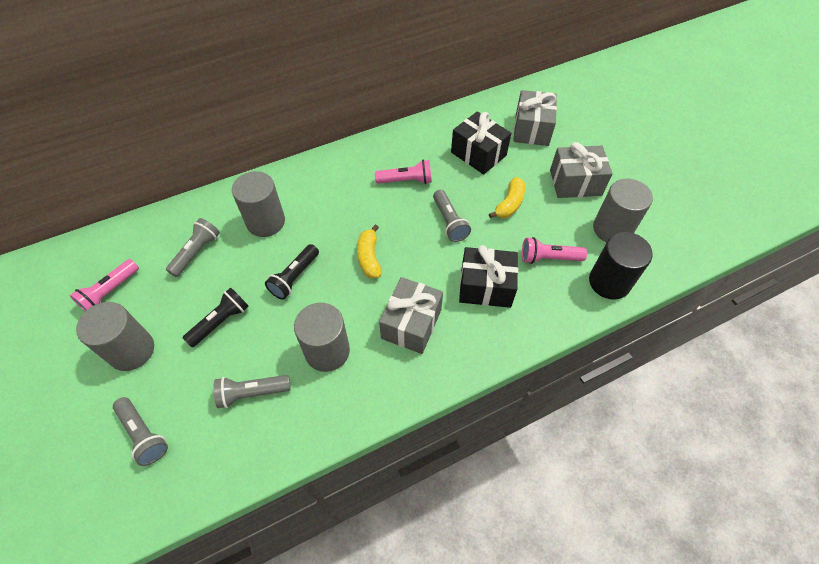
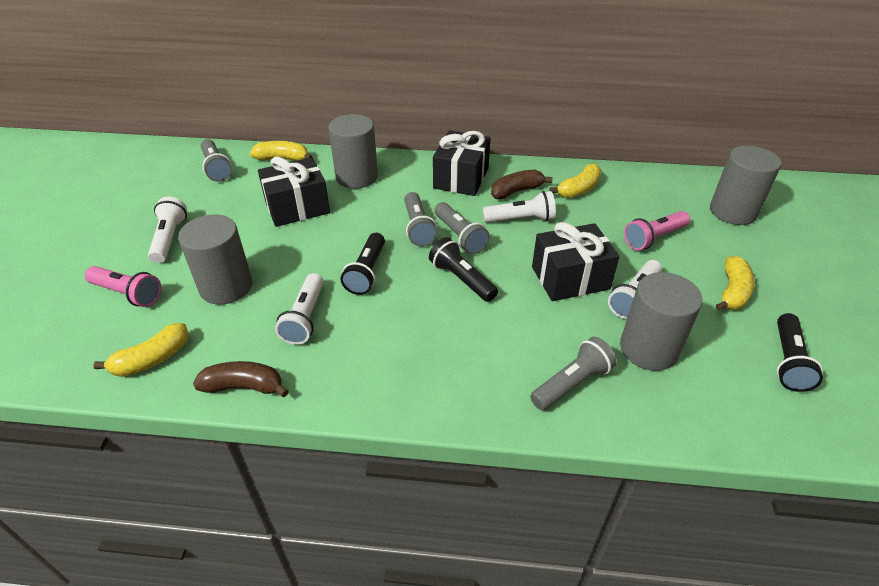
black cylinder: [589,232,653,300] = 1 -> none = 0
black flashlight: [183,287,249,347] [265,244,319,300] = 2 -> [341,233,385,295] [429,237,498,302] [777,313,823,392] = 3
black gift: [451,112,511,174] [459,245,518,308] = 2 -> [258,156,330,227] [433,130,490,196] [532,222,620,301] = 3
brown banana: none = 0 -> [193,361,288,397] [491,170,553,200] = 2
grey gift: [379,277,443,354] [513,90,557,146] [550,142,613,198] = 3 -> none = 0
pink flashlight: [70,259,139,311] [375,160,432,184] [522,237,587,264] = 3 -> [85,266,162,307] [624,211,690,250] = 2
white flashlight: none = 0 -> [148,197,187,263] [275,273,324,345] [483,191,556,223] [608,260,662,319] = 4
yellow banana: [357,225,381,279] [489,177,525,218] = 2 -> [93,323,189,377] [250,141,313,161] [549,163,601,198] [716,256,755,311] = 4

